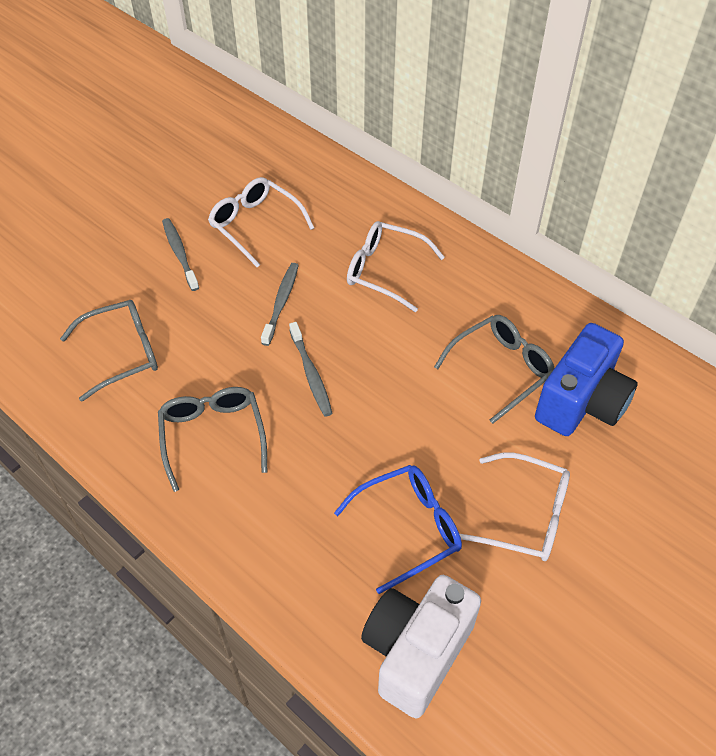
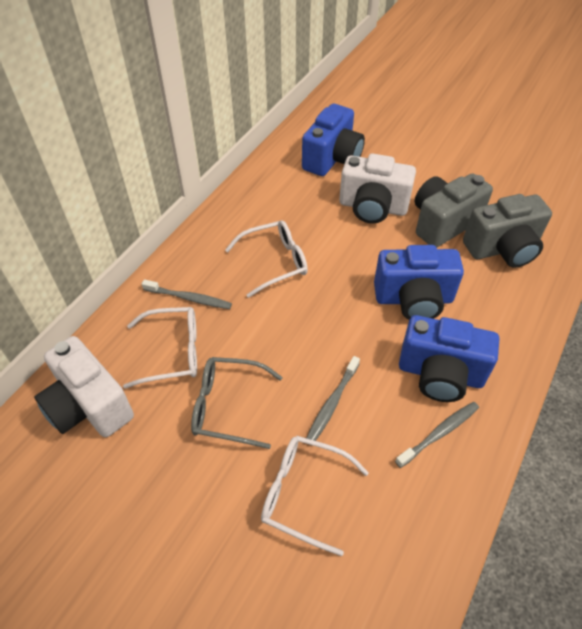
blue camera: [535,323,638,436] = 1 -> [302,104,365,176] [374,245,464,320] [399,315,499,402] = 3
blue glasses: [334,465,462,594] = 1 -> none = 0
grey camera: none = 0 -> [415,173,493,247] [463,194,552,268] = 2
grey glasses: [60,300,158,402] [158,387,267,492] [434,315,554,424] = 3 -> [191,357,283,449] = 1
white camera: [361,575,481,718] = 1 -> [34,336,134,437] [339,154,416,224] = 2

